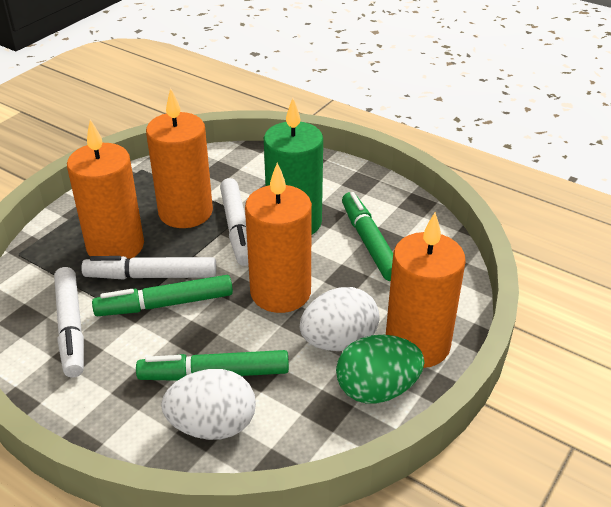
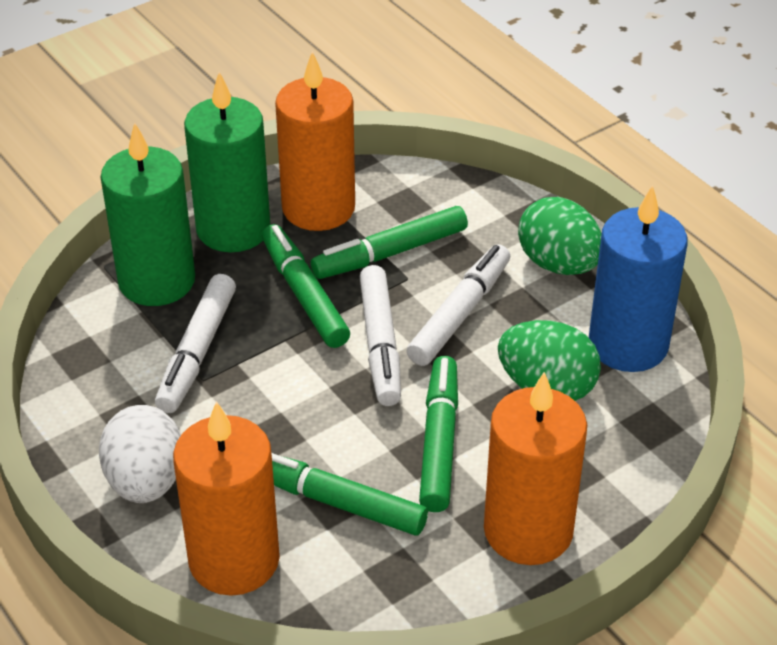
blue candle: none = 0 -> [589,185,688,372] = 1
green candle: [264,98,323,235] = 1 -> [101,123,195,306] [184,72,270,252] = 2
green egg: [336,335,424,404] = 1 -> [498,320,601,401] [518,197,602,275] = 2
green marker: [92,275,233,316] [136,350,289,381] [342,192,393,281] = 3 -> [262,224,350,348] [271,453,428,536] [311,206,468,279] [419,356,458,512] = 4
orange candle: [67,120,144,259] [146,88,213,228] [245,163,312,313] [386,212,466,368] = 4 -> [173,401,280,596] [275,51,355,231] [484,372,587,565] = 3
white egg: [161,369,256,440] [300,287,379,351] = 2 -> [99,405,181,503] = 1

